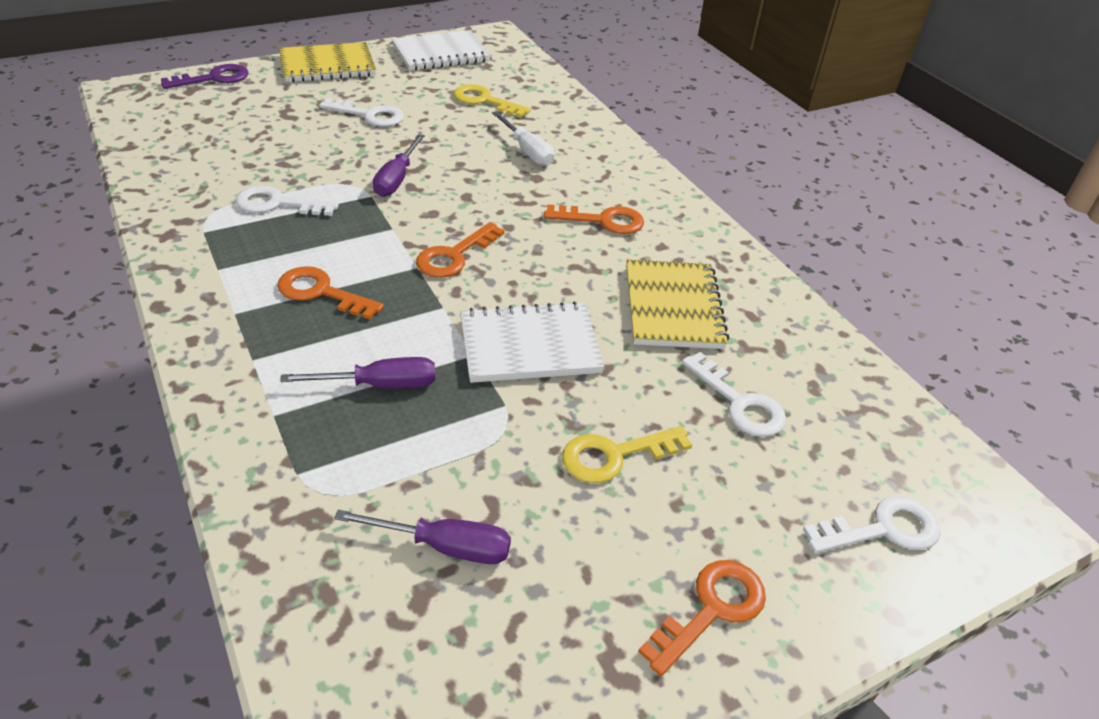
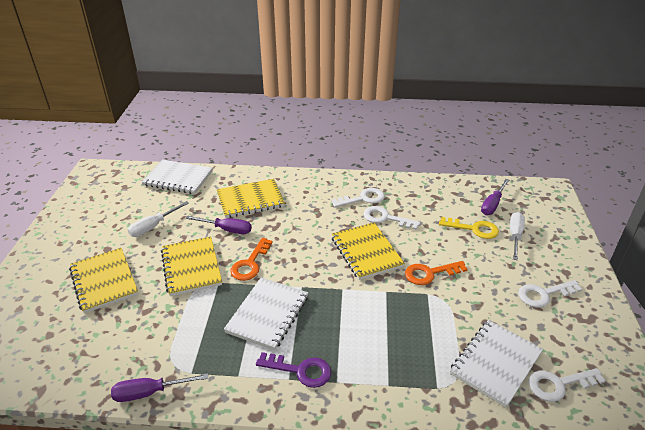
orange key: [277,266,384,320] [416,222,505,278] [544,204,644,234] [638,560,766,676] = 4 -> [230,238,273,281] [405,261,468,285] = 2
white notebook: [392,30,491,71] [460,302,604,383] = 2 -> [142,160,213,194] [224,277,308,351] [450,320,543,408] = 3
white screwdriver: [492,111,554,166] = 1 -> [128,201,189,237] [510,212,525,260] = 2
yellow key: [454,84,531,117] [562,426,692,483] = 2 -> [439,217,499,239] = 1
yellow notebook: [279,42,376,82] [626,259,729,349] = 2 -> [69,248,138,313] [161,237,222,296] [217,179,285,218] [332,223,405,280] = 4

